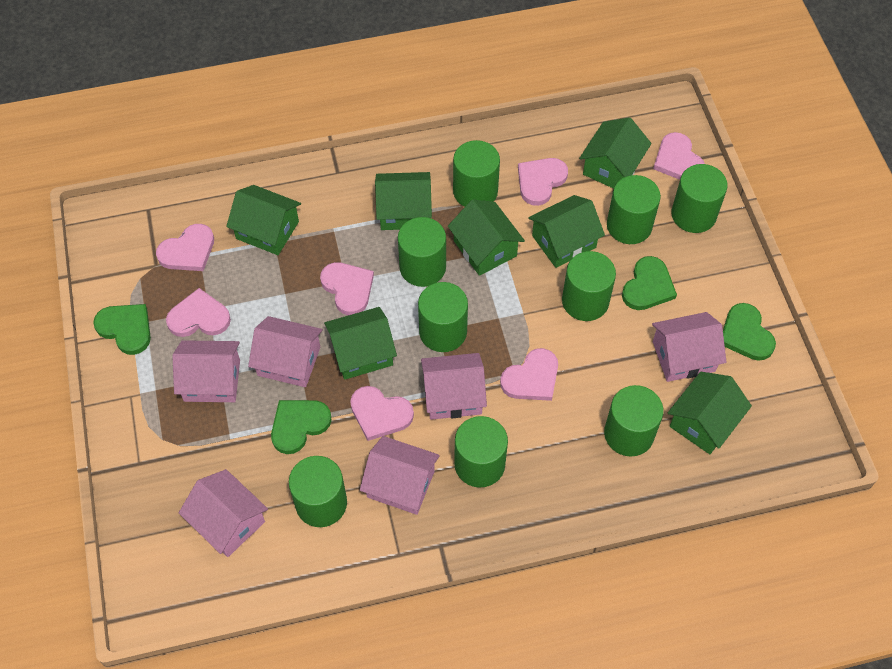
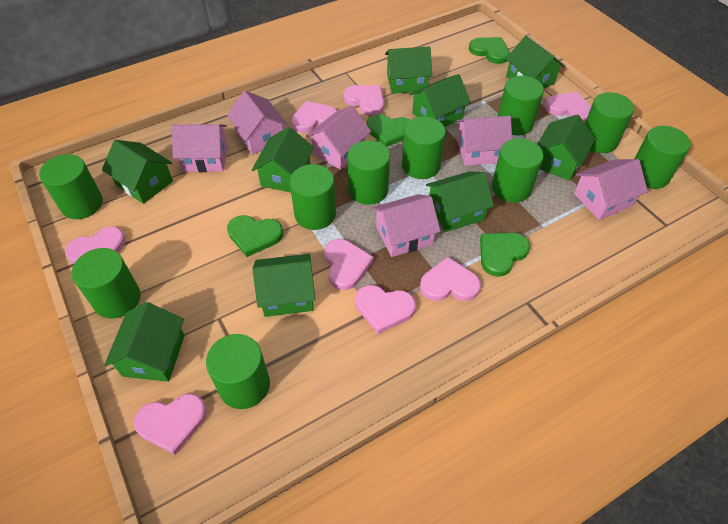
green cylinder: [289,456,347,527] [398,217,446,287] [418,282,468,352] [453,140,500,207] [454,416,508,488] [562,251,616,321] [604,385,663,457] [607,175,661,244] [671,164,727,233] = 9 -> [39,154,103,219] [72,248,141,319] [206,334,270,409] [290,164,336,230] [347,140,390,205] [402,117,446,179] [492,138,543,202] [498,76,544,136] [585,92,634,153] [634,126,691,189] = 10
green house: [226,185,301,255] [324,307,397,380] [375,172,432,230] [448,200,525,276] [528,195,605,268] [579,117,652,189] [668,372,752,454] = 7 -> [102,140,173,204] [104,302,185,382] [252,127,314,193] [252,254,315,317] [385,46,432,94] [409,74,471,127] [426,171,494,232] [506,36,565,89] [537,114,595,181] = 9
pink heart: [156,224,214,271] [166,288,231,337] [320,262,374,315] [350,386,414,441] [500,348,558,401] [518,158,568,206] [653,132,705,180] = 7 -> [65,226,126,264] [134,393,207,455] [291,101,337,133] [324,239,373,290] [343,85,384,116] [355,285,416,334] [420,257,481,301] [545,92,591,123] = 8

